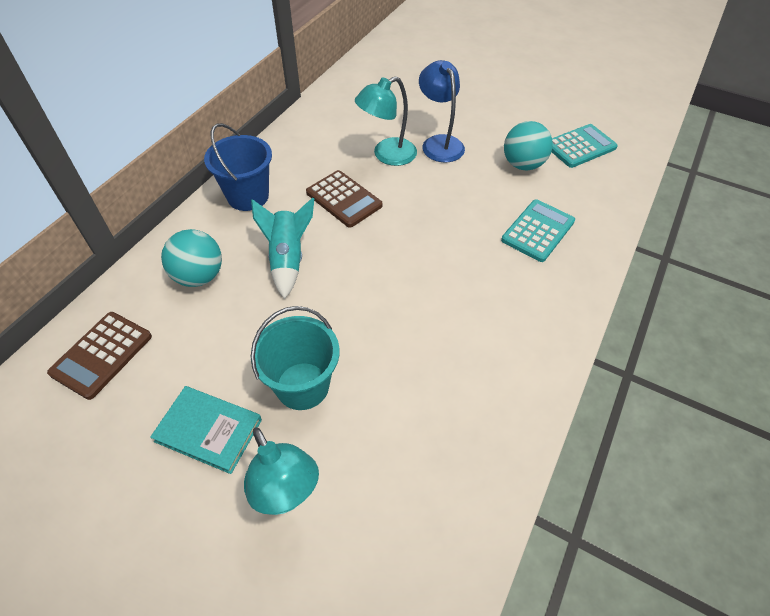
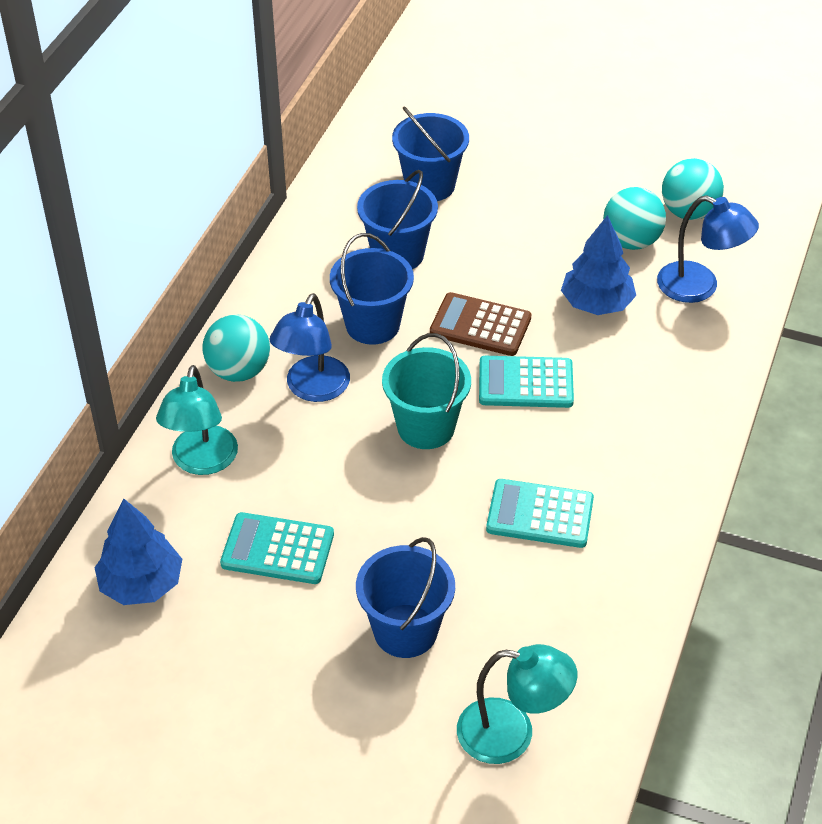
blue bucket: [204,123,272,211] = 1 -> [330,233,414,345] [356,537,455,658] [357,170,438,269] [392,107,469,201] = 4
blue lamp: [419,60,465,162] = 1 -> [270,293,350,402] [657,195,759,303] = 2
blue tree: none = 0 -> [94,499,182,605] [561,215,636,315] = 2
brown calculator: [47,312,152,400] [306,170,383,228] = 2 -> [430,292,531,356] = 1
turquoise ball: [161,229,222,287] [504,121,553,170] = 2 -> [202,315,270,382] [603,187,666,250] [662,158,724,220] = 3
turquoise book: [150,386,262,474] = 1 -> none = 0
turquoise calculator: [501,199,575,262] [551,124,618,168] = 2 -> [220,512,334,584] [479,356,574,408] [486,479,594,548] = 3
turquoise rocket: [251,198,314,299] = 1 -> none = 0

